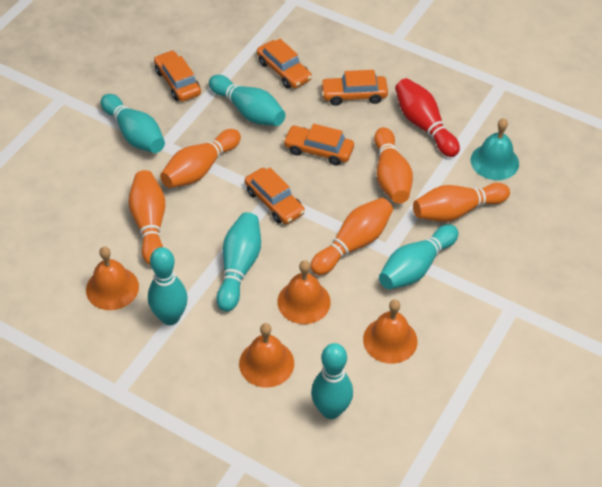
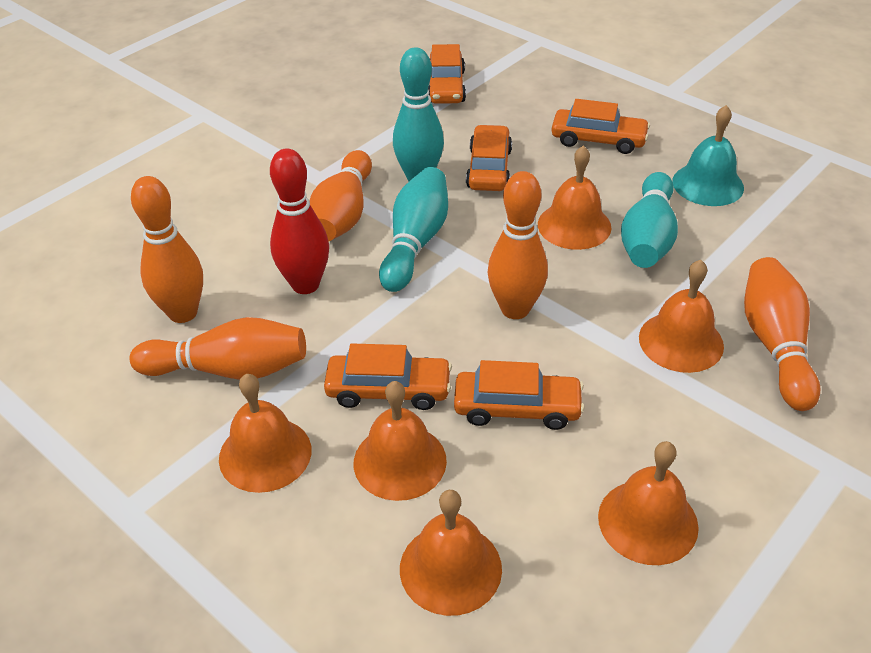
orange bell: [86,247,139,310] [239,323,294,388] [277,260,331,324] [363,300,418,364] = 4 -> [219,374,311,493] [354,381,447,501] [400,490,502,616] [538,145,611,250] [598,441,699,565] [639,260,724,373] = 6
turquoise bowling pin: [101,94,165,153] [148,247,188,325] [209,75,286,126] [217,212,261,312] [311,343,353,419] [379,225,459,290] = 6 -> [379,167,448,292] [393,47,444,181] [621,172,678,268] = 3

